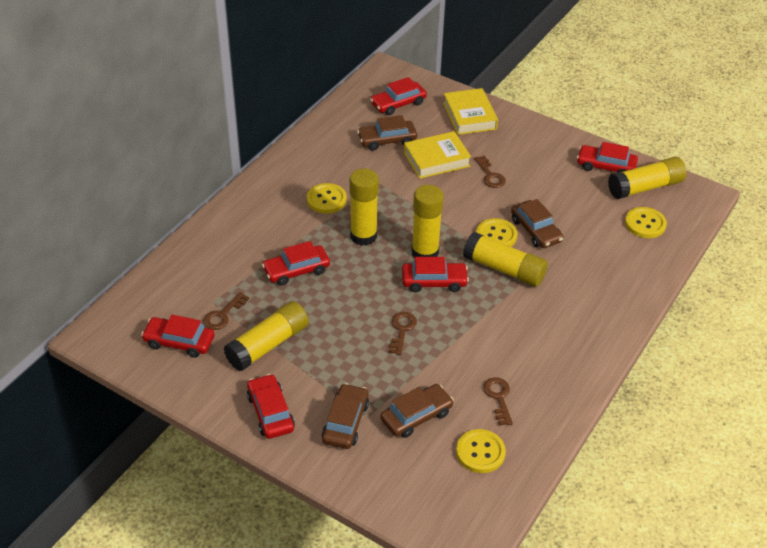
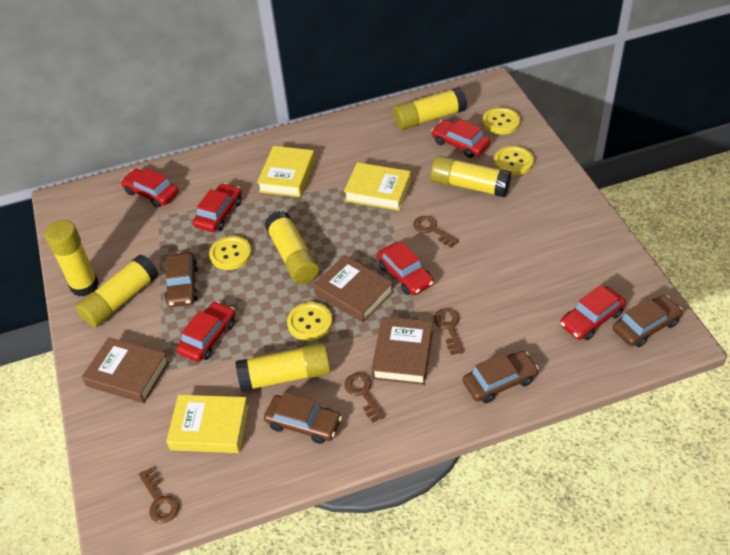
brown book: none = 0 -> [82,337,169,403] [313,255,394,323] [371,317,433,385] = 3
yellow book: [404,131,471,179] [443,88,498,135] = 2 -> [166,395,249,453] [257,146,315,197] [344,162,411,211] = 3
yellow glue stick: [224,301,309,371] [349,168,379,246] [411,185,444,258] [463,232,548,287] [608,157,686,199] = 5 -> [45,220,99,296] [76,254,158,328] [236,343,331,392] [264,211,319,284] [393,87,467,130] [431,155,511,197] = 6

